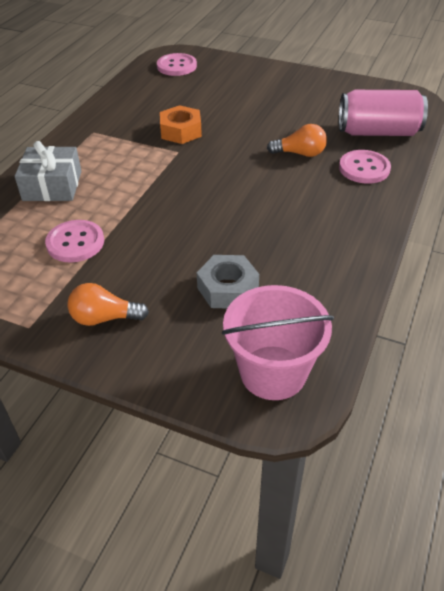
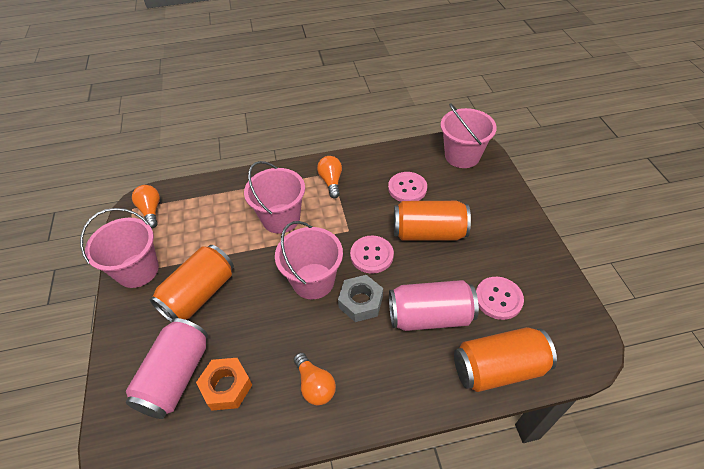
grey gift: [15,141,81,201] = 1 -> none = 0
orange can: none = 0 -> [149,245,234,322] [394,201,471,241] [454,327,557,392] = 3
orange light bulb: [68,283,149,326] [267,124,327,157] = 2 -> [132,185,160,228] [294,352,336,405] [317,156,342,198] = 3
pink bucket: [222,285,334,400] = 1 -> [80,208,159,288] [244,161,305,234] [275,221,343,299] [440,103,497,168] = 4
pink can: [339,90,428,136] = 1 -> [126,318,208,419] [389,280,479,331] = 2

